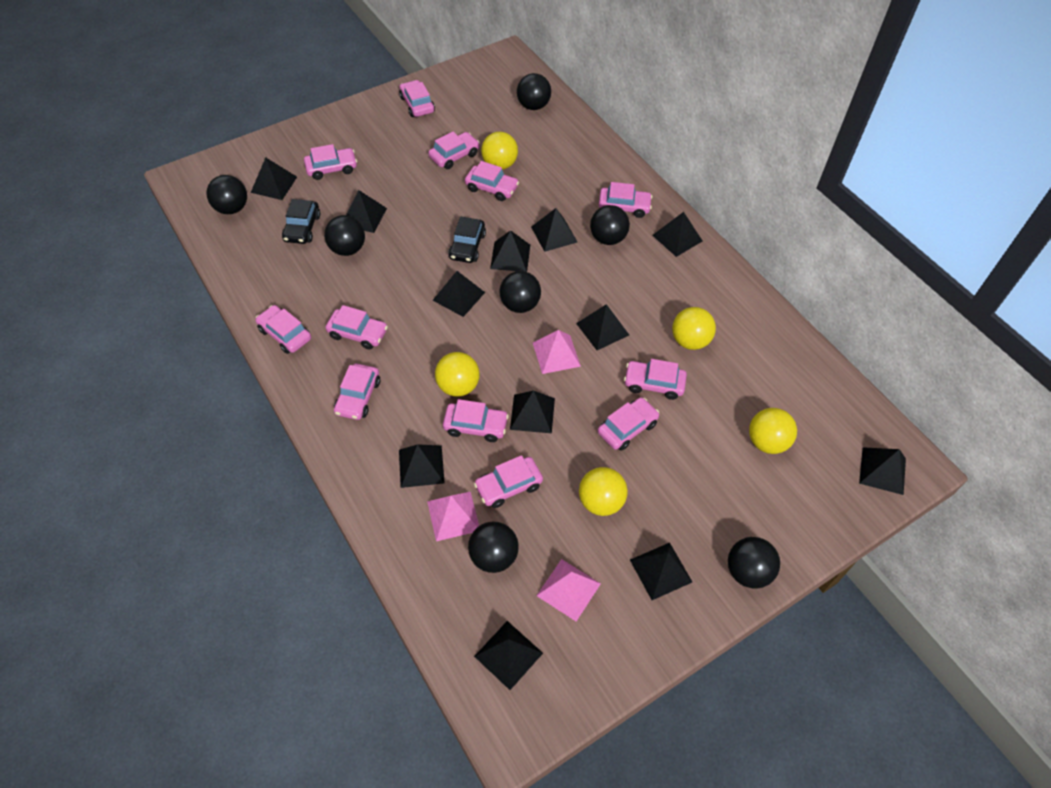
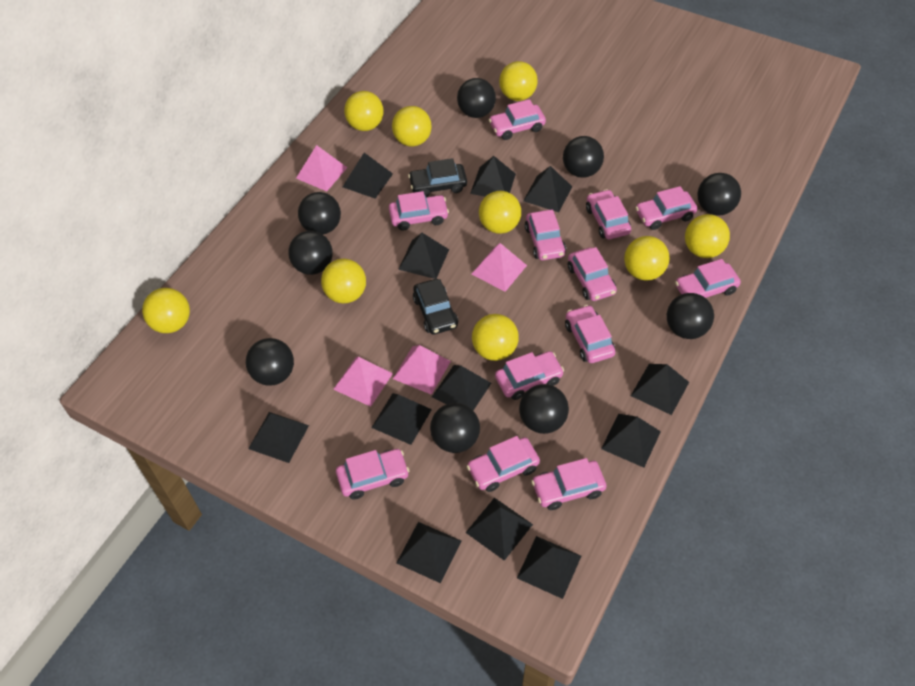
black ball: [207,175,247,214] [324,215,365,256] [468,522,519,573] [500,271,541,313] [517,73,551,110] [590,205,630,245] [728,537,780,589] = 7 -> [246,338,294,386] [288,231,333,275] [298,192,341,235] [430,403,480,453] [457,78,496,118] [519,384,569,434] [563,136,604,178] [667,293,714,339] [697,173,741,216] = 9
pink pyramid: [427,492,479,541] [533,330,581,374] [536,559,601,622] = 3 -> [296,145,347,191] [333,357,393,407] [393,345,451,395] [472,243,527,292] = 4
yellow ball: [435,352,480,397] [481,132,518,170] [579,467,628,516] [672,307,716,350] [749,408,797,454] = 5 -> [142,288,190,333] [321,259,366,303] [344,91,384,131] [392,106,432,147] [472,314,519,361] [479,191,521,234] [499,61,538,101] [624,236,670,281] [685,214,730,258] = 9

